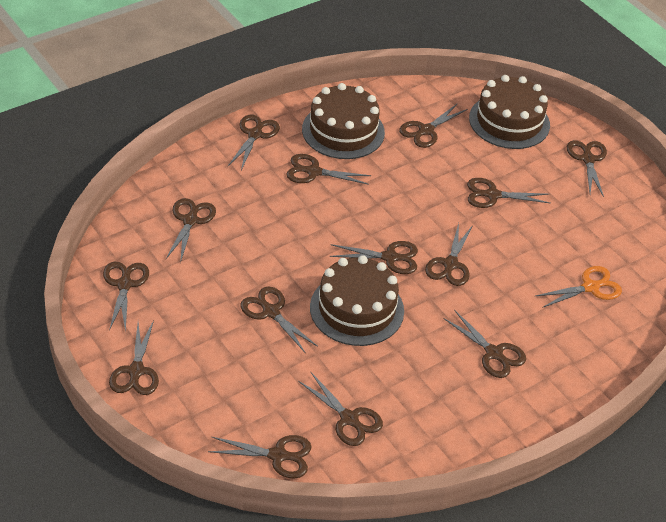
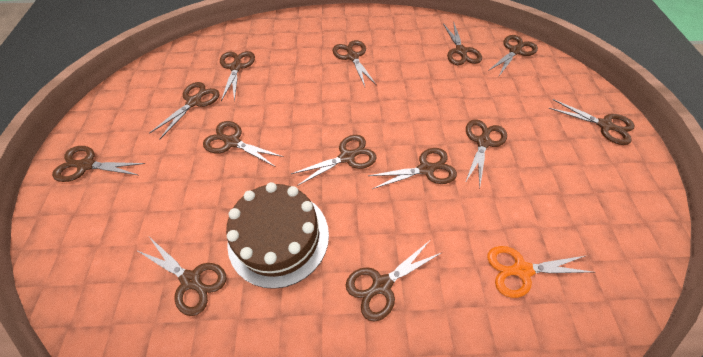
brown cake: [302,83,385,159] [310,255,404,346] [469,75,550,149] = 3 -> [226,182,329,289] = 1
brown scissors: [103,262,149,332] [109,320,159,395] [166,198,216,263] [208,435,312,478] [228,115,280,170] [240,286,318,354] [286,154,371,185] [298,373,383,446] [329,241,418,274] [399,103,468,148] [425,223,473,286] [443,310,526,378] [467,178,551,208] [567,140,607,197] = 14 -> [52,146,146,182] [136,238,227,316] [149,82,219,139] [203,121,284,167] [220,51,255,101] [291,135,377,186] [333,40,377,87] [346,241,441,322] [368,148,457,189] [443,22,482,65] [465,119,507,188] [488,35,538,76] [549,99,635,145] = 13

